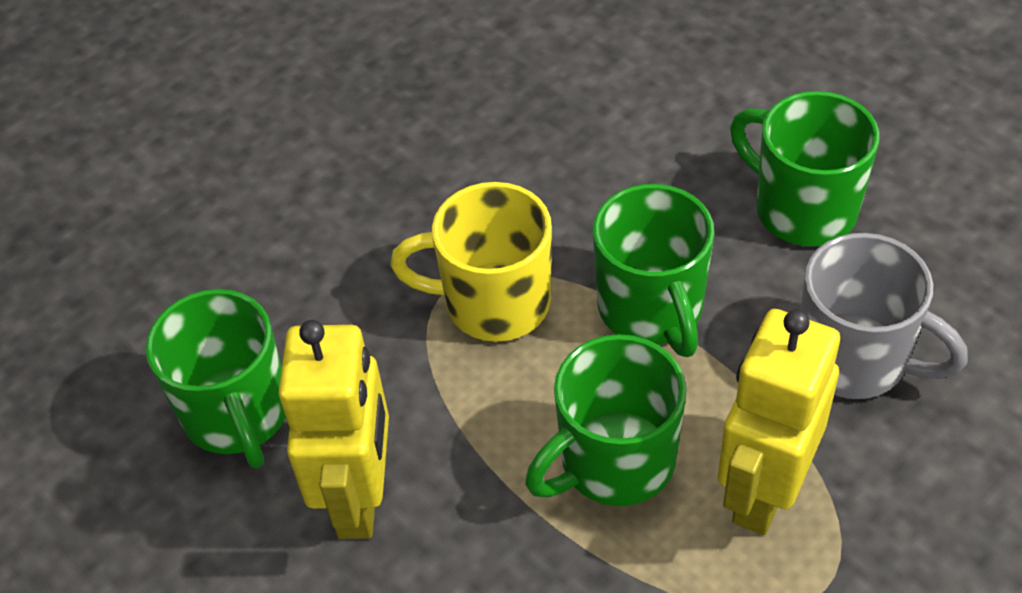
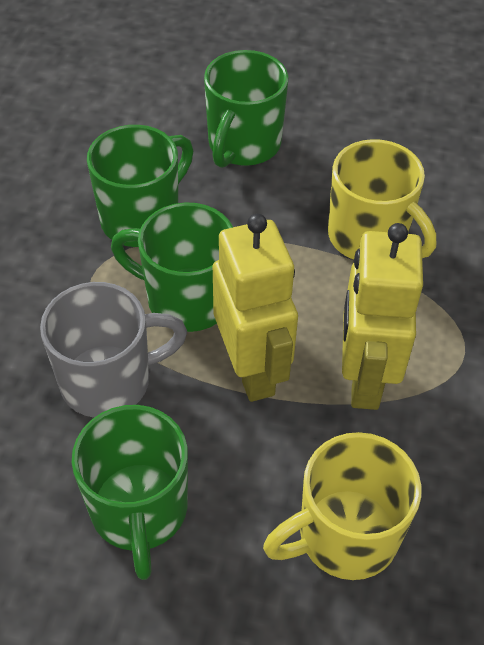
yellow mug: [390,182,552,342] = 1 -> [263,432,421,580] [328,139,436,260] = 2

